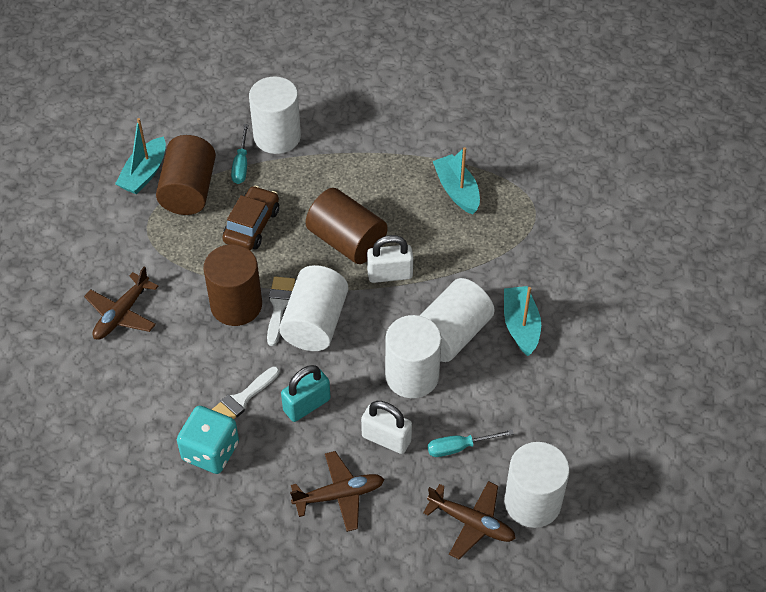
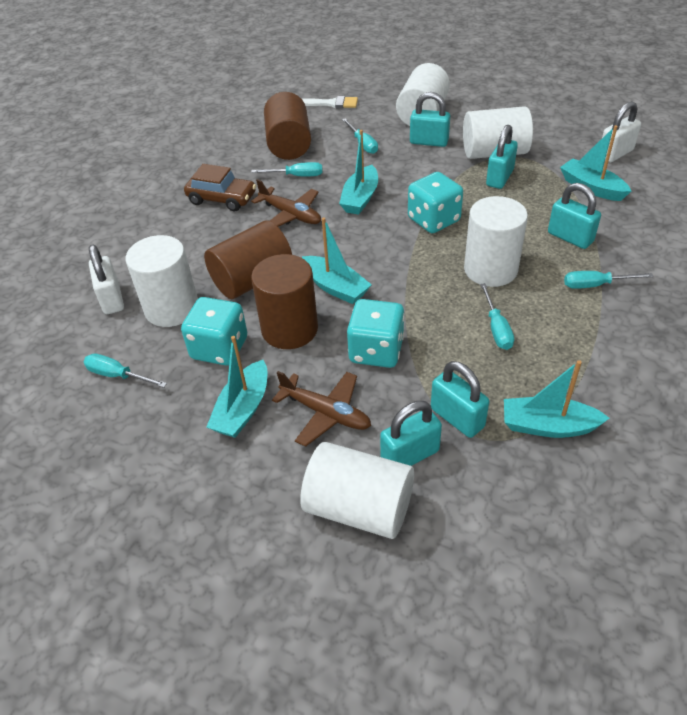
brown plane: [84,266,159,340] [290,451,384,532] [423,481,516,559] = 3 -> [251,179,321,227] [272,371,371,447] = 2
turquoise boat: [115,118,166,194] [433,147,480,215] [504,286,541,356] = 3 -> [207,336,267,438] [302,217,372,304] [339,130,378,215] [504,360,609,438] [560,125,631,201] = 5
turquoise dice: [177,406,239,474] = 1 -> [181,297,247,366] [347,299,405,368] [408,172,463,233] = 3
turquoise padlock: [281,365,330,422] = 1 -> [380,401,442,466] [410,92,450,147] [431,361,489,438] [486,125,518,189] [548,183,601,249] = 5
turquoise screwdriver: [231,124,248,184] [428,430,514,457] = 2 -> [84,353,167,388] [251,162,322,176] [342,118,378,154] [480,283,514,350] [564,271,654,289] = 5
white brush: [211,366,279,419] [267,277,295,346] = 2 -> [302,96,358,108] = 1

